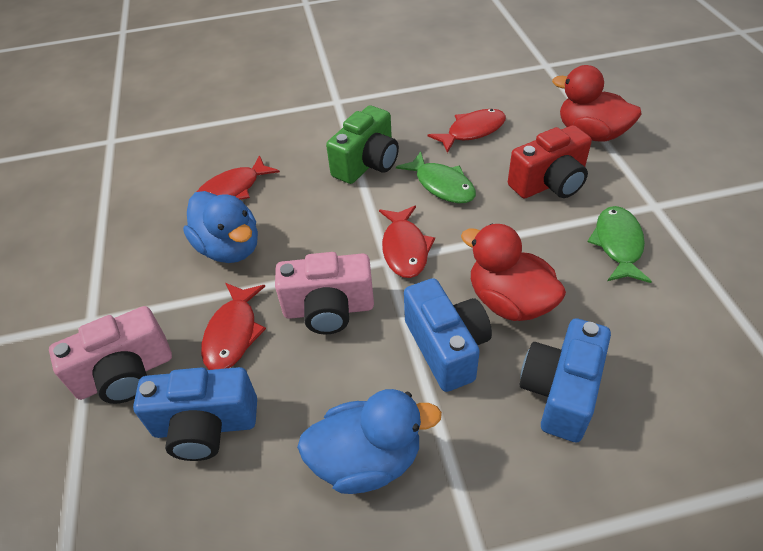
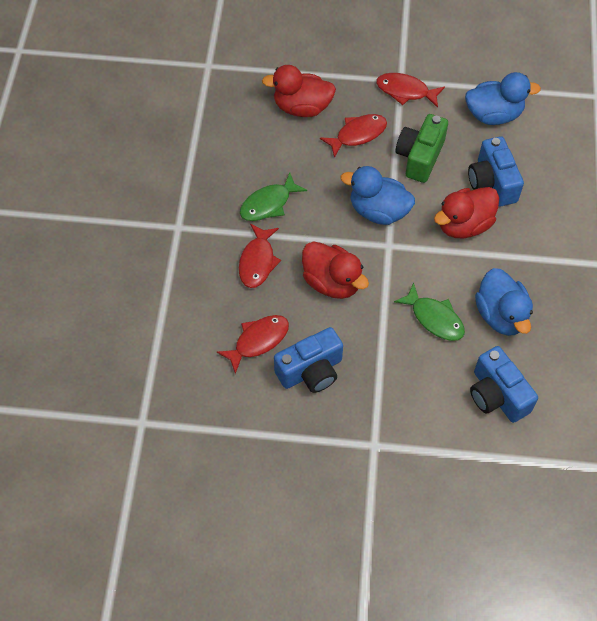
blue duck: [183,191,258,263] [297,389,442,494] = 2 -> [341,166,415,225] [465,72,541,125] [475,268,533,336] = 3
pink camera: [49,306,172,404] [275,252,374,334] = 2 -> none = 0
red camera: [508,125,592,198] = 1 -> none = 0
red duck: [461,224,566,321] [552,65,642,142] = 2 -> [262,65,336,117] [302,241,369,299] [434,187,499,238] = 3

